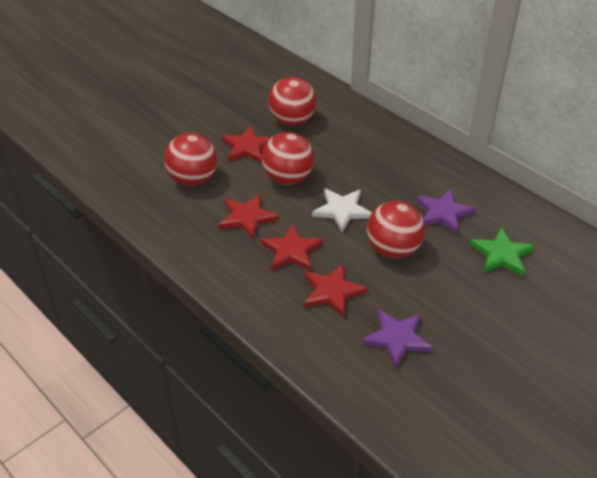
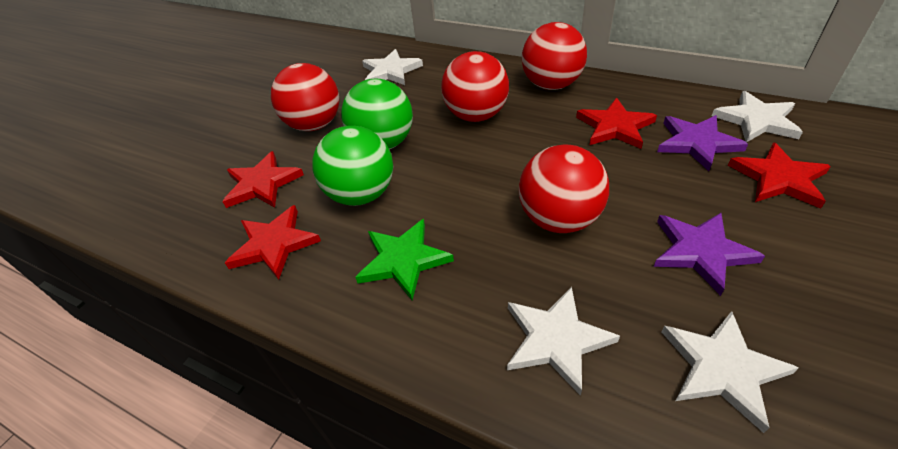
green ball: none = 0 -> [312,126,393,206] [341,79,413,149] = 2
white star: [312,189,372,232] = 1 -> [362,49,423,85] [507,287,620,396] [662,311,799,433] [712,91,803,142] = 4

